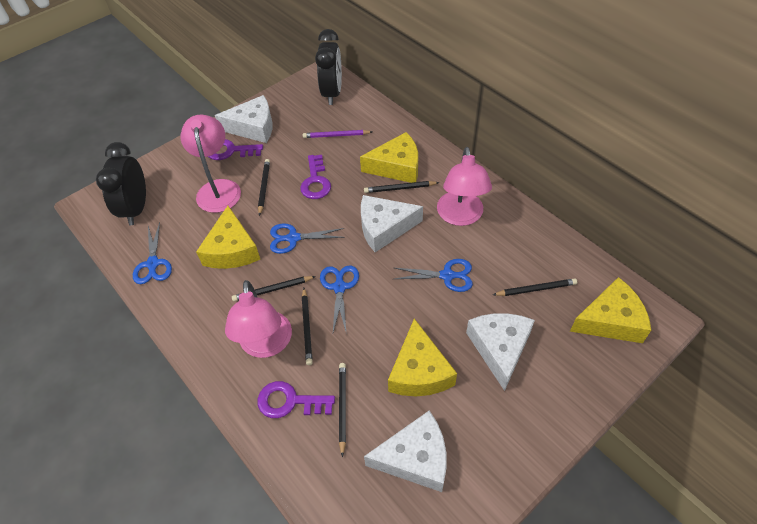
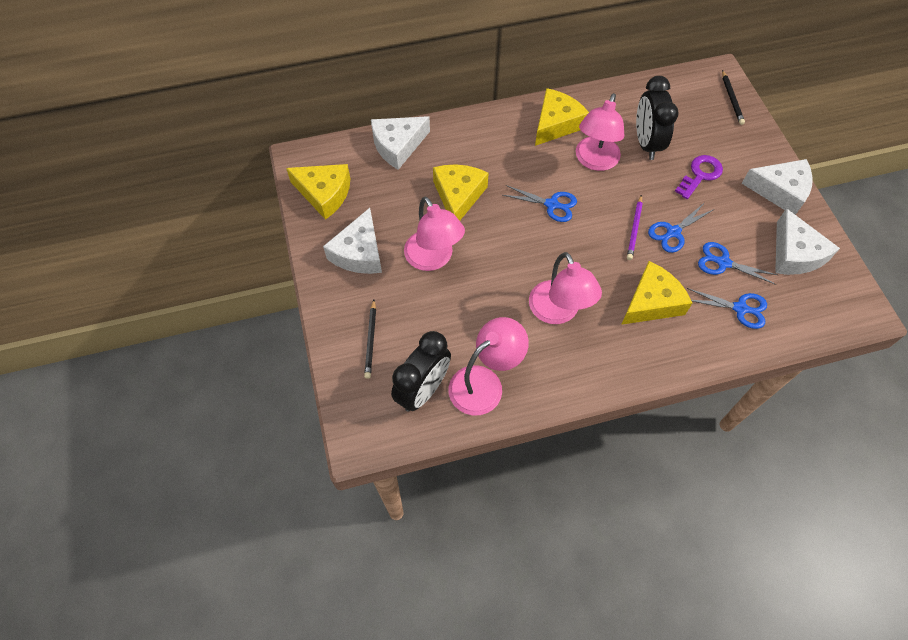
black pencil: [232,276,316,301] [258,159,270,216] [302,288,313,365] [339,363,346,457] [364,181,439,193] [493,278,577,296] = 6 -> [364,300,376,379] [722,70,745,125] = 2
pink lamp: [181,115,241,213] [225,280,292,358] [437,147,492,226] = 3 -> [404,196,465,271] [448,317,529,415] [529,252,602,324] [576,93,624,171] = 4
purple key: [208,139,263,160] [257,381,335,418] [300,155,331,199] = 3 -> [675,155,723,199] = 1

